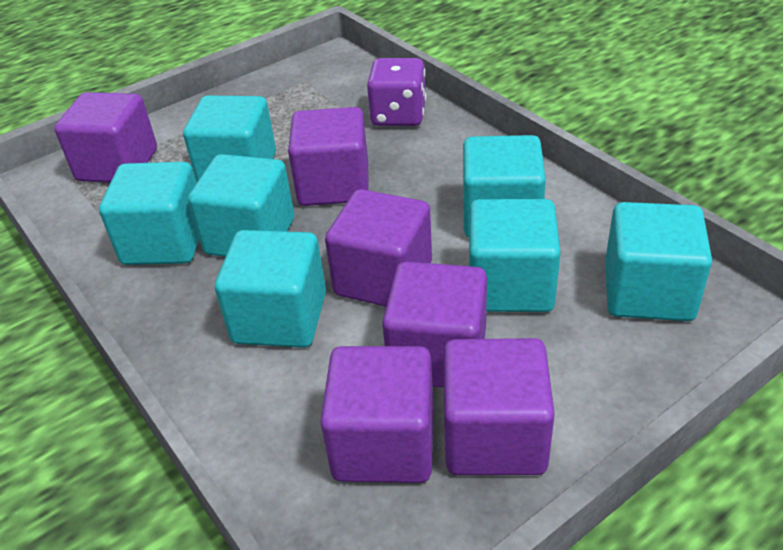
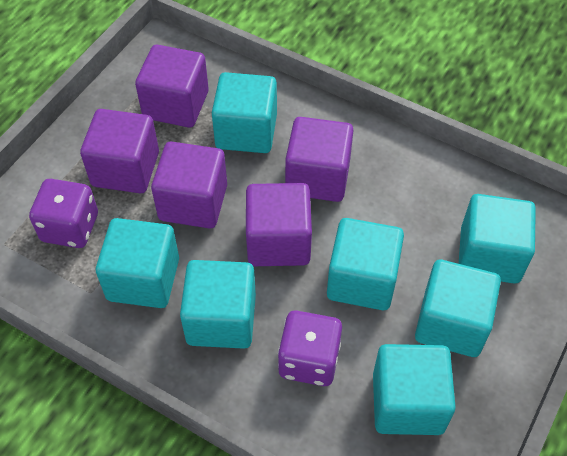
purple cube: [54,92,157,183] [288,107,369,206] [320,346,434,483] [325,189,432,307] [382,262,487,388] [443,338,555,475] = 6 -> [80,109,159,193] [135,45,209,128] [151,142,227,229] [246,183,312,266] [285,117,353,202] = 5
purple dice: [367,58,426,126] = 1 -> [29,179,98,248] [278,310,342,386] = 2

